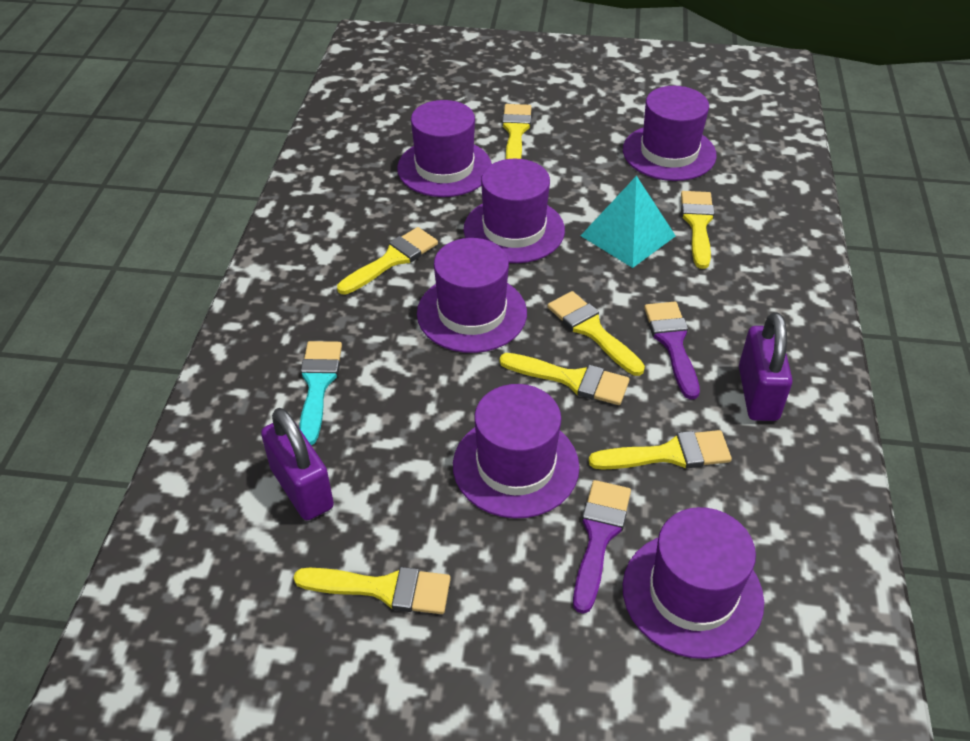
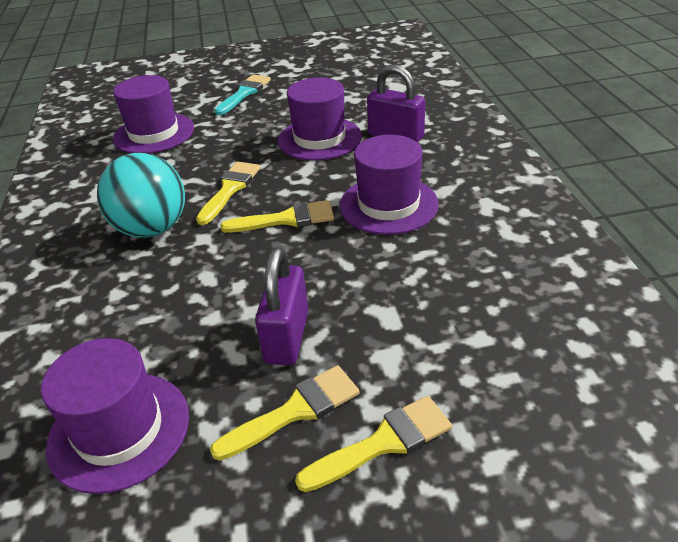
purple brush: [573,480,631,614] [644,302,700,400] = 2 -> none = 0
purple hat: [397,100,492,197] [417,238,527,353] [453,384,579,518] [464,159,565,263] [623,86,717,181] [623,507,764,659] = 6 -> [41,338,189,494] [113,75,194,154] [278,78,362,161] [340,135,439,235] = 4
turquoise ball: none = 0 -> [97,153,185,238] = 1
turquoise pyramid: [581,176,676,268] = 1 -> none = 0
yellow brush: [294,567,451,614] [337,227,438,295] [499,353,630,405] [502,104,531,159] [548,291,645,376] [589,430,732,469] [681,191,715,269] = 7 -> [196,161,260,225] [210,365,360,460] [220,200,334,233] [295,396,452,492] = 4

